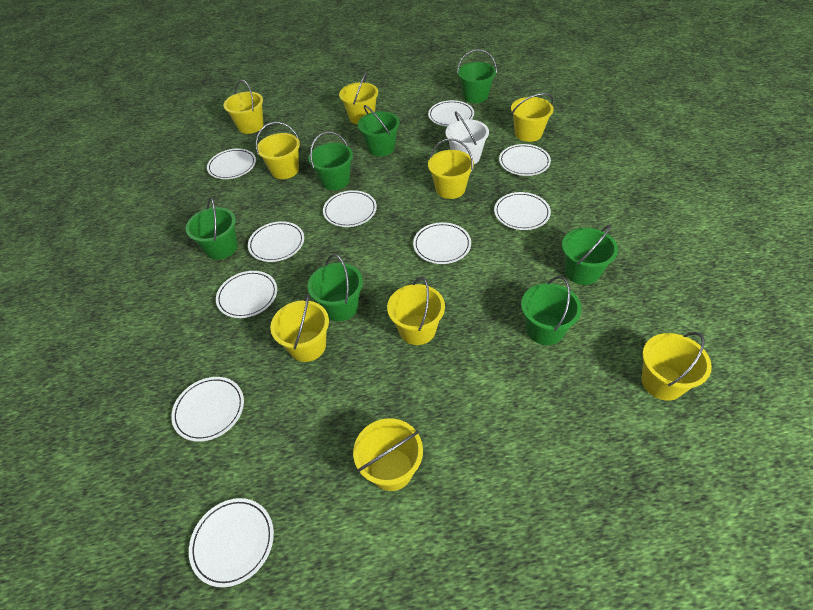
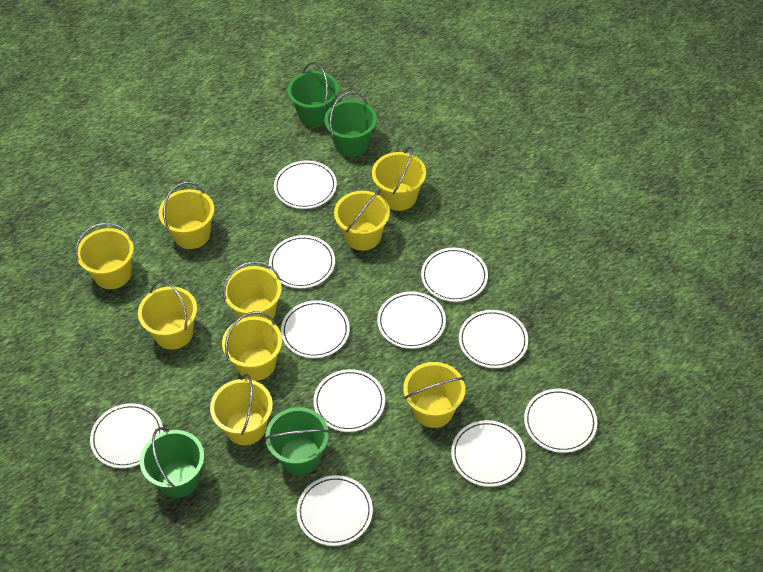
green bucket: [186,198,237,260] [308,254,363,321] [309,132,353,190] [358,105,400,157] [457,49,497,103] [521,276,582,345] [562,225,618,285] = 7 -> [140,427,204,498] [264,407,330,475] [287,62,339,127] [324,91,377,157] = 4
white bucket: [445,112,489,164] = 1 -> none = 0
white plate: [171,377,244,442] [189,498,274,587] [207,148,256,179] [216,271,277,318] [248,221,304,262] [323,190,377,227] [413,222,471,264] [428,100,474,127] [494,192,551,230] [499,144,551,176] = 10 -> [90,403,163,468] [269,235,335,288] [274,161,337,209] [281,300,350,358] [297,475,373,546] [313,369,385,432] [377,292,446,349] [421,248,488,302] [451,420,526,487] [459,310,528,368] [524,389,597,453] = 11

